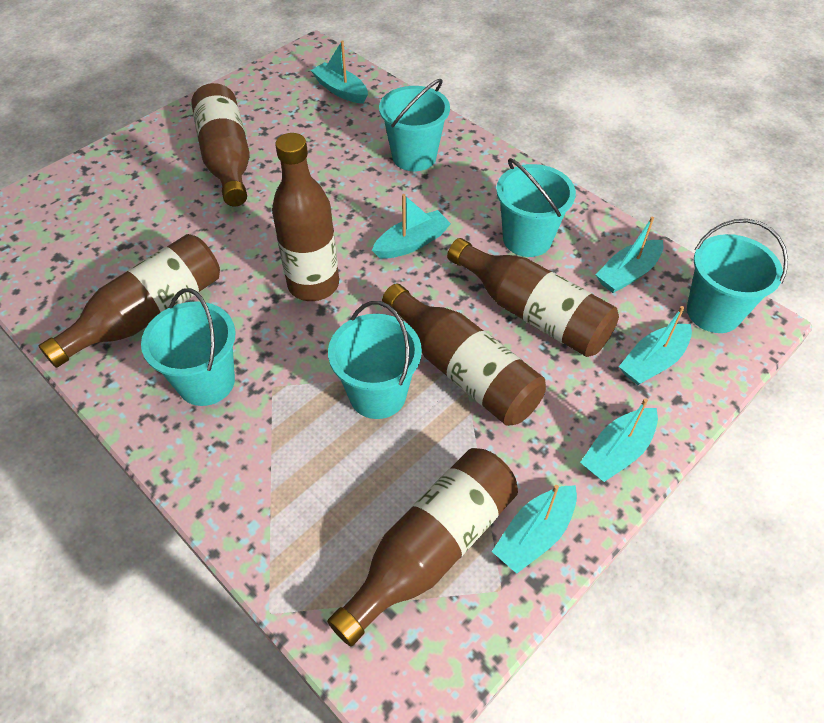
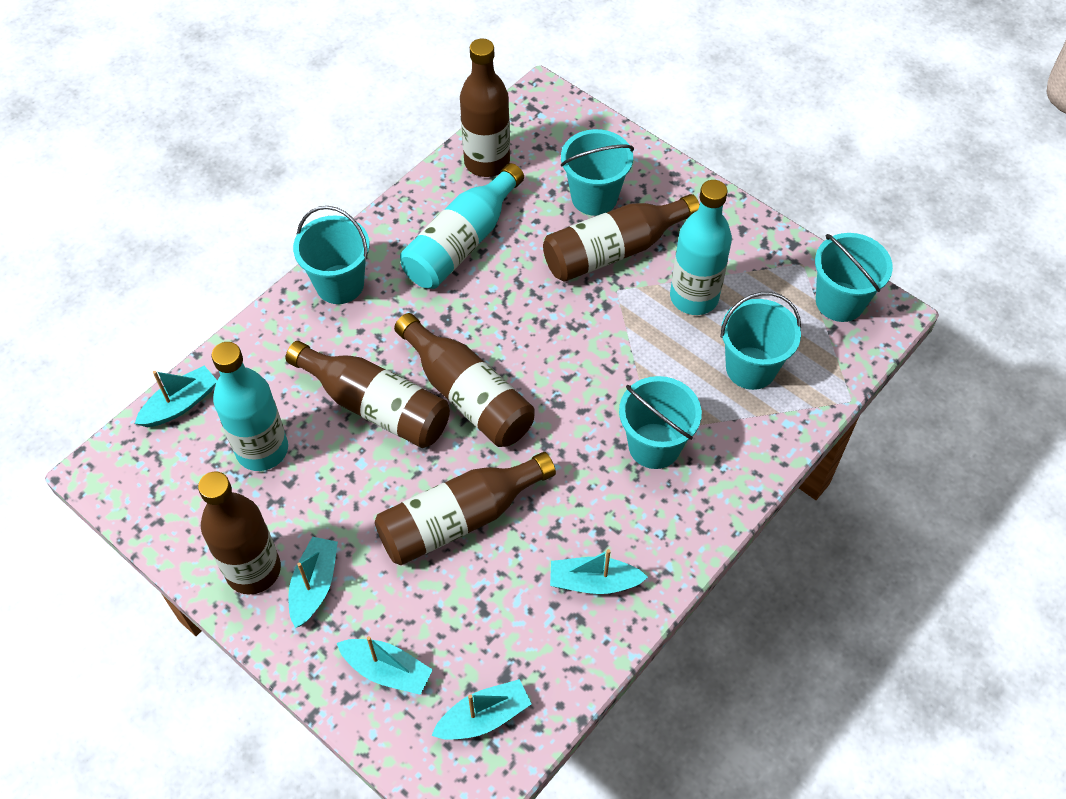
turquoise boat: [311,40,368,104] [372,194,451,259] [492,485,577,574] [580,398,658,482] [596,217,663,293] [619,306,692,385] = 6 -> [135,366,217,427] [288,537,338,628] [337,636,433,695] [431,679,532,740] [550,549,648,594] = 5
turquoise bottle: none = 0 -> [211,342,288,471] [400,163,524,289] [670,180,732,315] = 3

